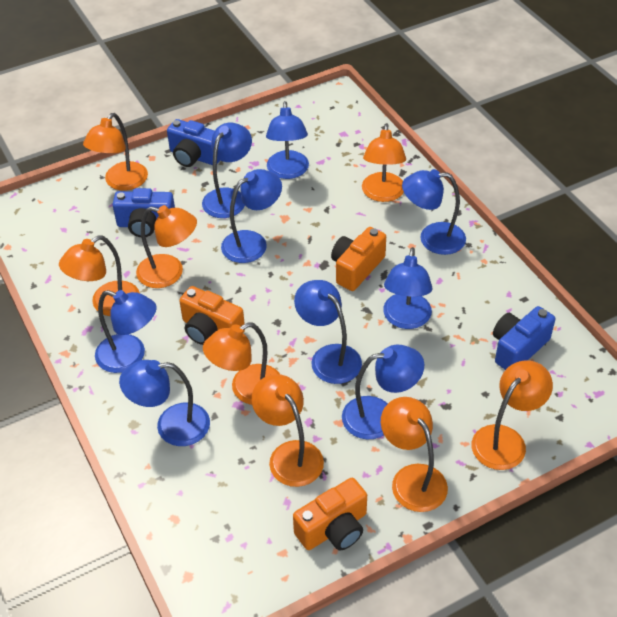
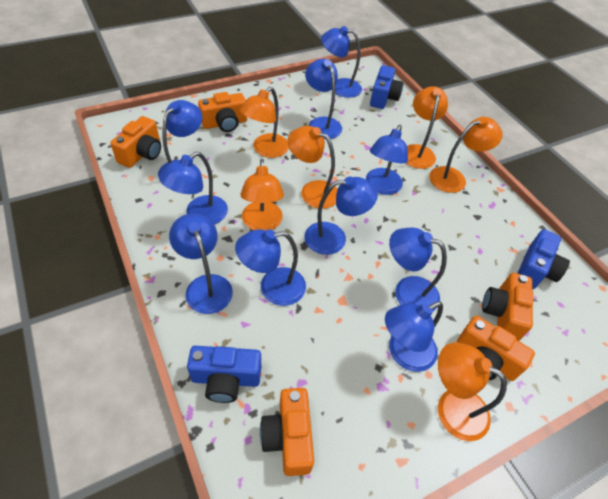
blue lamp: [95,290,157,373] [119,360,210,446] [202,122,252,218] [221,169,282,263] [266,101,309,179] [294,280,362,384] [342,345,424,439] [383,247,432,329] [402,169,466,255] = 9 -> [158,100,202,180] [159,152,228,224] [169,213,233,314] [235,229,306,306] [304,177,378,255] [305,59,342,139] [321,26,362,98] [366,125,408,195] [385,302,443,372] [389,227,447,311] = 10
orange camera: [179,286,245,345] [293,478,367,551] [331,227,386,291] = 3 -> [110,116,161,168] [198,92,247,132] [260,388,314,476] [457,315,535,381] [482,273,533,341] = 5
orange lamp: [59,235,140,316] [83,113,148,190] [136,205,197,288] [203,322,280,405] [252,374,324,487] [362,123,406,202] [381,397,448,512] [471,360,553,470] = 8 -> [240,87,289,158] [240,159,284,231] [288,126,338,209] [406,86,448,169] [429,117,503,193] [438,342,507,441] = 6

